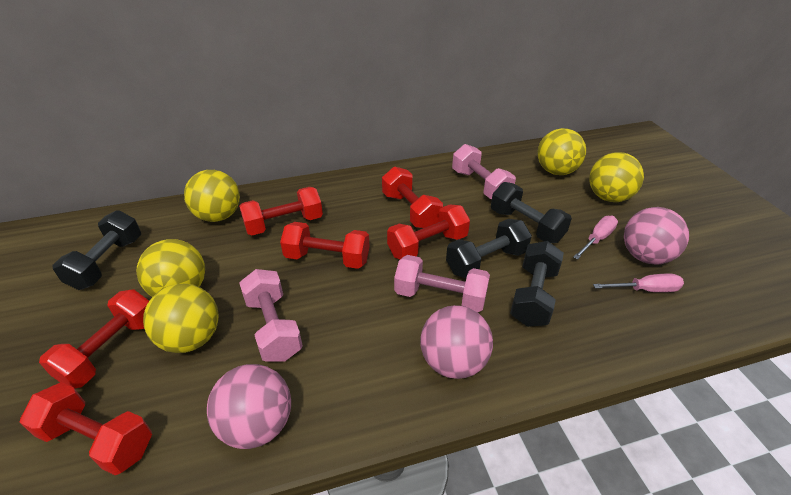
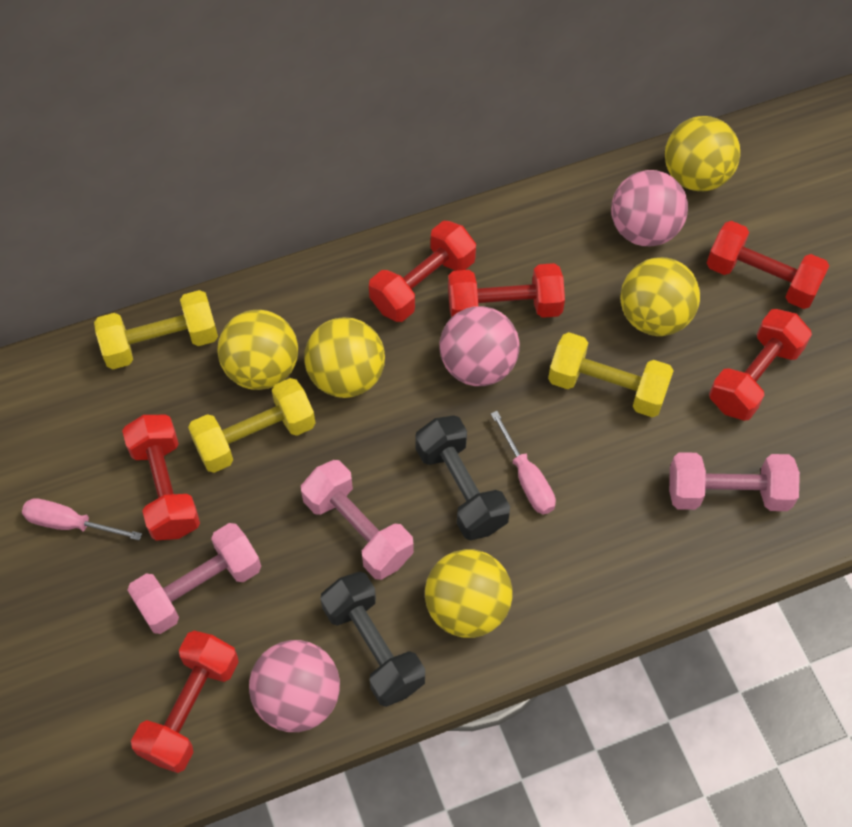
black dumbbell: [53,210,141,290] [446,219,532,278] [491,182,572,243] [510,241,564,327] = 4 -> [320,572,425,707] [415,415,510,540] = 2
yellow dumbbell: none = 0 -> [94,290,218,369] [188,378,315,473] [548,332,674,417] = 3

